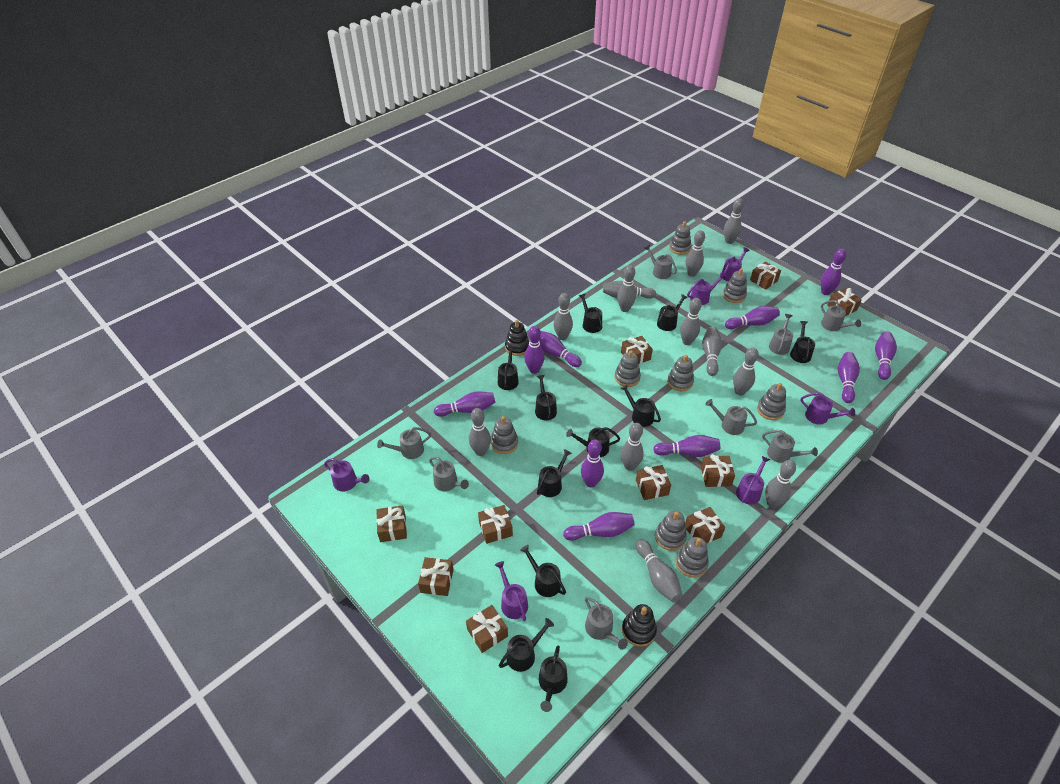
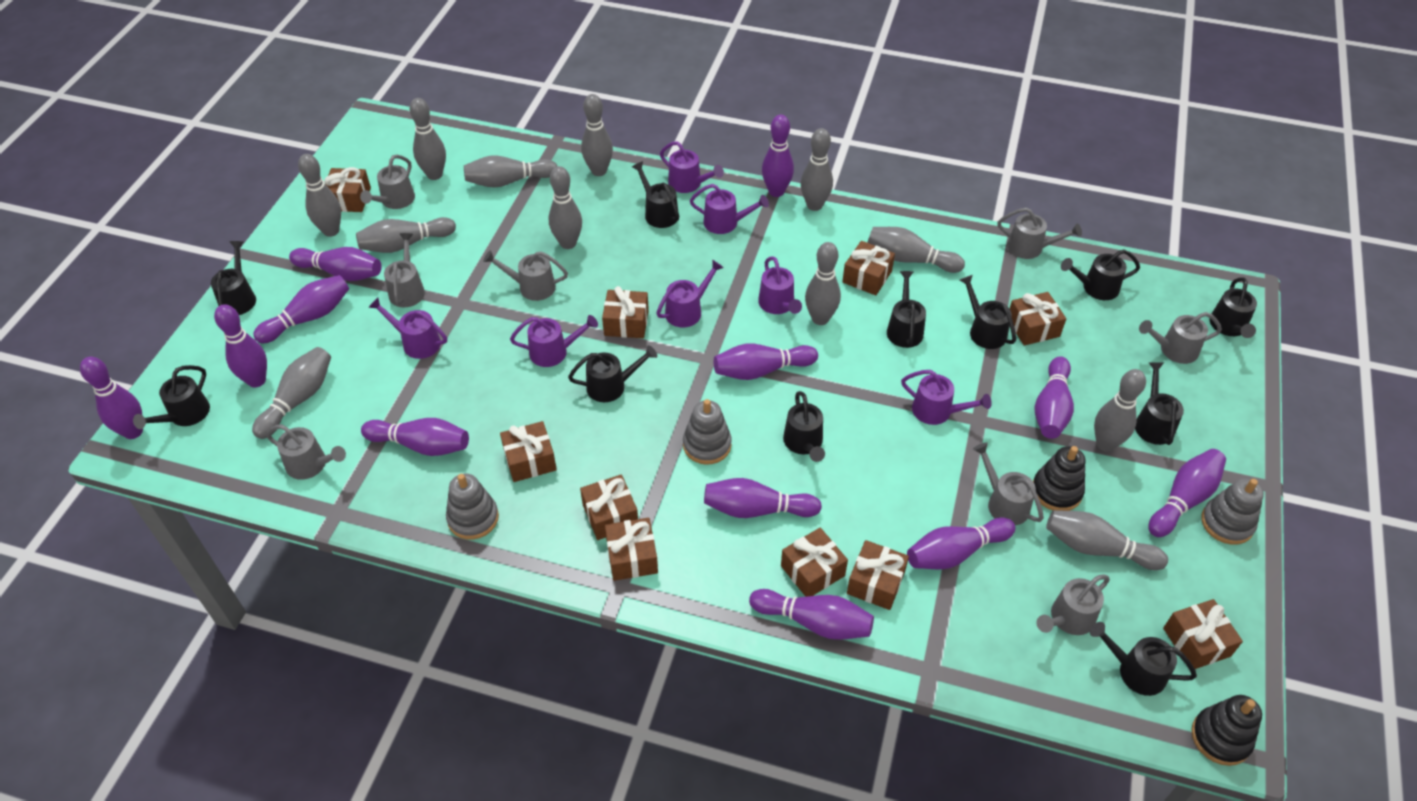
grey stacking toy: [491,416,518,454] [614,350,641,387] [655,511,687,551] [667,355,694,391] [669,221,691,255] [676,537,709,578] [723,268,747,303] [757,383,786,420] = 8 -> [446,474,499,540] [683,399,732,465] [1201,478,1264,545] = 3
purple bowling pin: [434,391,496,417] [524,326,545,374] [539,331,582,367] [563,512,635,541] [581,439,604,488] [653,435,720,457] [725,306,780,329] [821,248,846,295] [838,352,860,403] [875,331,897,380] = 10 -> [80,357,143,439] [214,304,267,387] [253,275,349,343] [289,247,381,281] [361,418,469,456] [704,478,822,518] [714,343,818,380] [749,589,874,640] [762,115,794,197] [907,518,1015,569] [1035,356,1074,439] [1148,449,1226,537] = 12
purple watering can: [324,458,370,492] [495,561,528,621] [687,273,726,305] [721,247,750,281] [736,456,770,504] [801,393,855,424] = 6 -> [368,297,447,359] [510,315,598,367] [656,260,724,328] [660,141,724,193] [690,184,769,234] [758,256,802,314] [901,370,992,425] = 7

